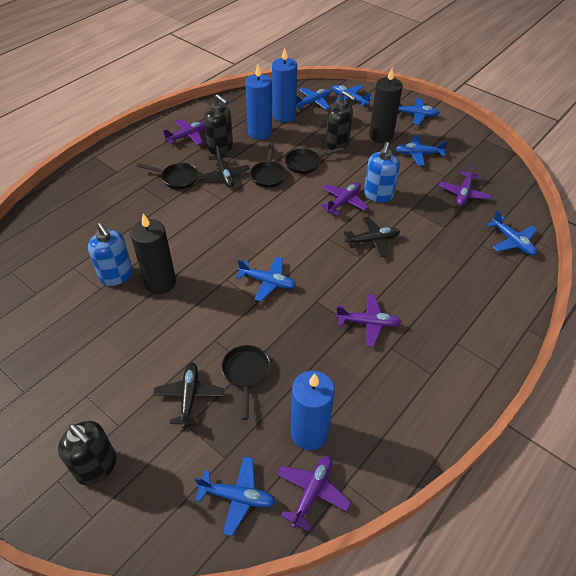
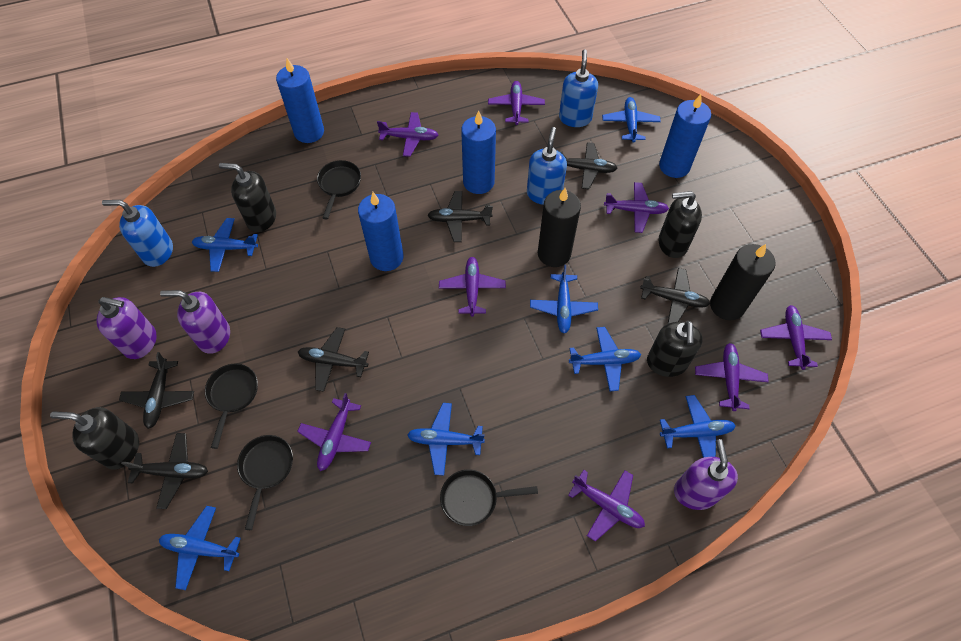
black plane: [153,362,224,428] [199,146,250,187] [344,217,400,257] = 3 -> [119,352,194,429] [121,433,208,509] [298,327,369,392] [427,191,493,242] [559,142,617,189] [640,268,710,324] = 6
black soap dispenser: [58,421,117,485] [204,94,233,155] [326,91,356,150] = 3 -> [50,407,139,469] [219,163,276,232] [647,321,703,377] [659,191,702,258] = 4
blue candle: [245,64,272,140] [272,48,297,122] [291,371,335,450] = 3 -> [276,58,324,143] [358,192,403,271] [461,110,496,194] [659,94,711,178] = 4
blue soap dispenser: [88,223,133,286] [364,142,400,202] = 2 -> [102,200,173,267] [527,127,567,205] [559,49,598,127] = 3
purple plane: [162,119,205,145] [277,456,351,532] [320,182,369,215] [336,294,402,346] [439,163,492,206] = 5 -> [297,393,371,471] [377,112,438,157] [439,257,506,317] [488,81,545,125] [568,470,645,541] [604,182,669,233] [695,343,769,411] [760,305,832,370] = 8
purple soap dispenser: none = 0 -> [97,297,157,359] [160,290,230,354] [674,439,738,510] = 3

